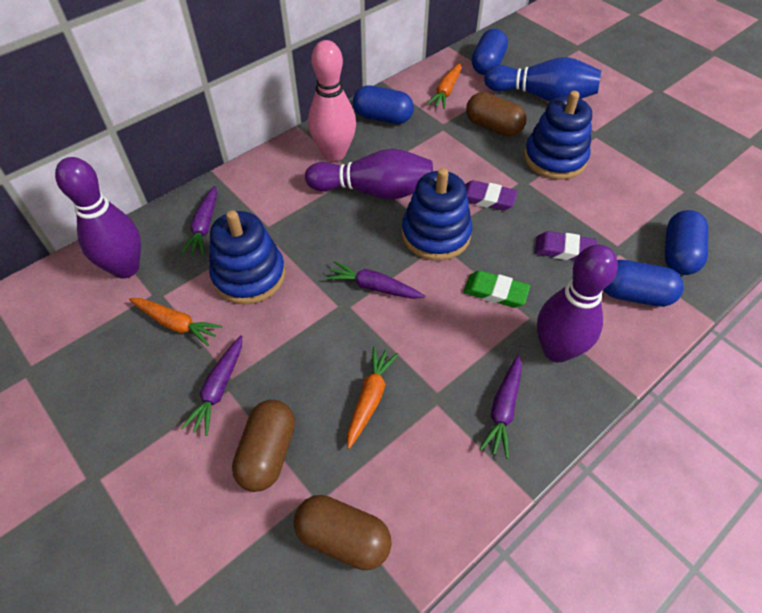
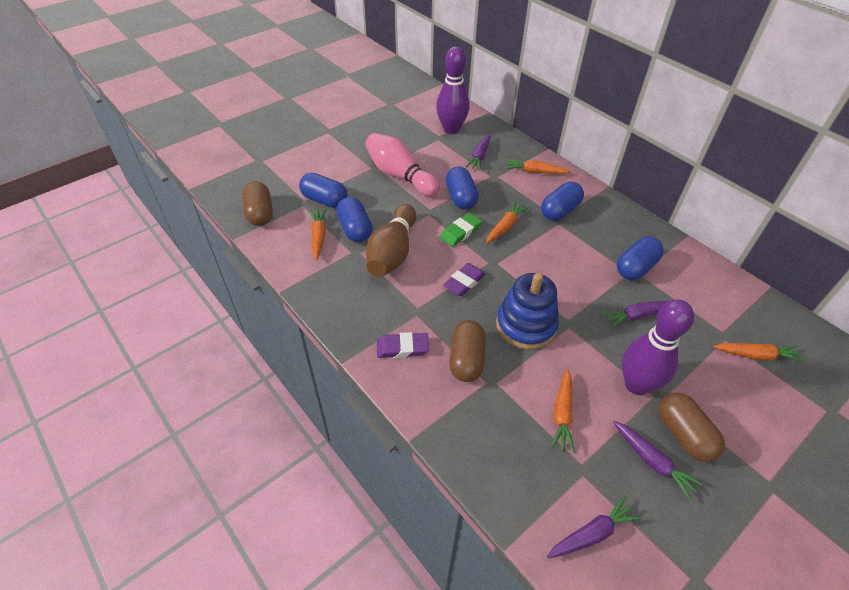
blue bowling pin: [484,57,601,101] = 1 -> none = 0
blue capsule: [353,85,414,124] [472,29,508,75] [603,260,684,307] [665,210,708,275] = 4 -> [299,173,348,208] [336,197,372,242] [446,167,479,209] [541,182,584,221] [617,236,664,280] = 5
blue stacking toy: [209,210,286,305] [402,168,472,261] [524,91,592,180] = 3 -> [496,273,559,350] = 1
brown bowling pin: none = 0 -> [366,204,417,277] = 1
orange carrot: [129,298,222,346] [347,347,398,449] [427,63,461,109] = 3 -> [309,209,327,260] [486,201,529,244] [505,159,570,174] [551,369,575,453] [713,343,805,363] = 5
purple bowling pin: [55,157,141,279] [305,149,433,200] [537,244,618,363] = 3 -> [436,46,470,134] [622,300,694,395] = 2

